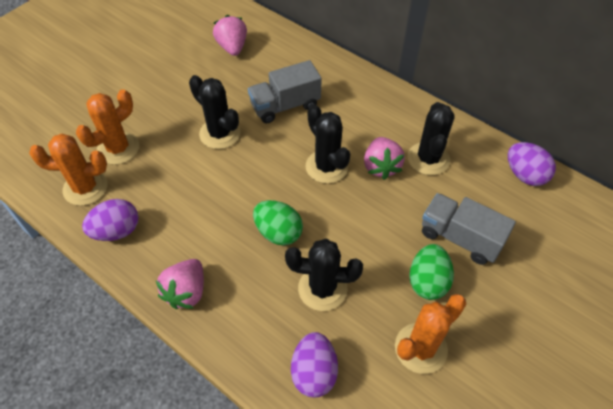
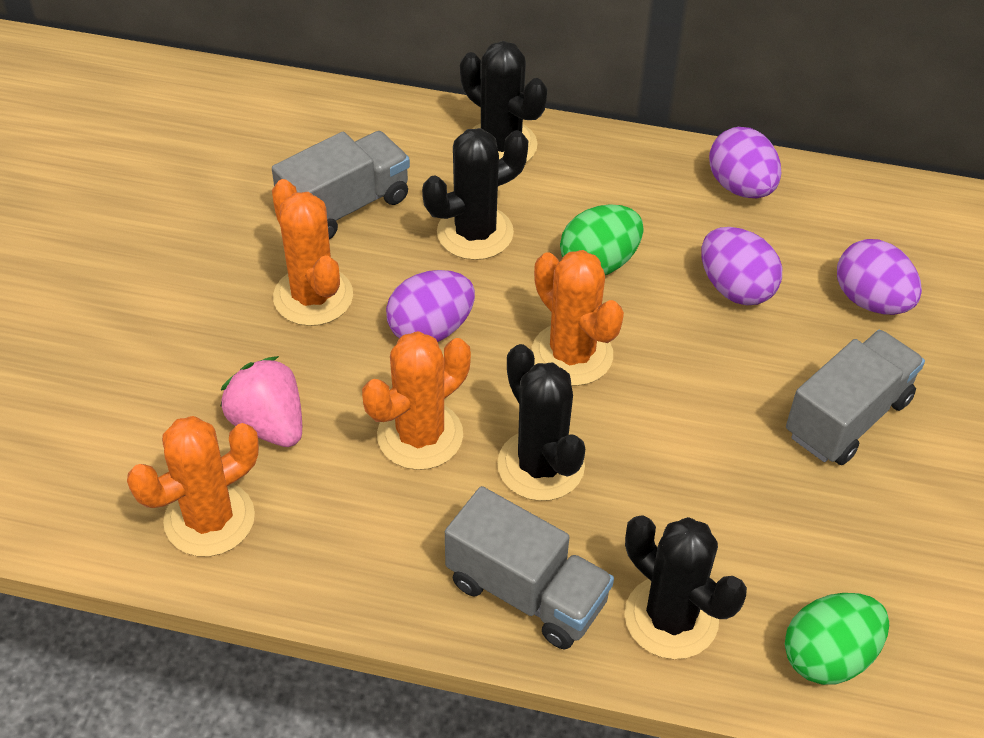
grey truck: [248,60,322,123] [422,193,516,265] = 2 -> [272,131,410,240] [445,486,614,650] [786,330,925,465] = 3
orange cactus: [29,134,108,206] [76,89,139,165] [395,294,466,374] = 3 -> [127,416,259,557] [272,179,353,326] [362,331,471,470] [531,250,624,386] = 4
pink strawberry: [156,259,204,309] [213,15,247,56] [364,137,405,180] = 3 -> [220,356,302,447] = 1
purple egg: [82,199,139,241] [291,332,338,397] [508,142,556,186] = 3 -> [386,270,475,342] [701,227,782,305] [709,127,781,198] [837,239,922,315] = 4

